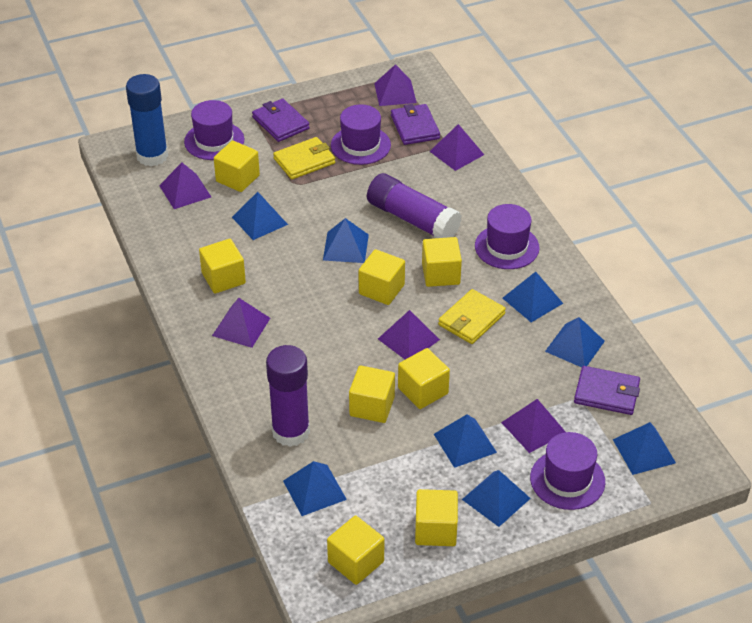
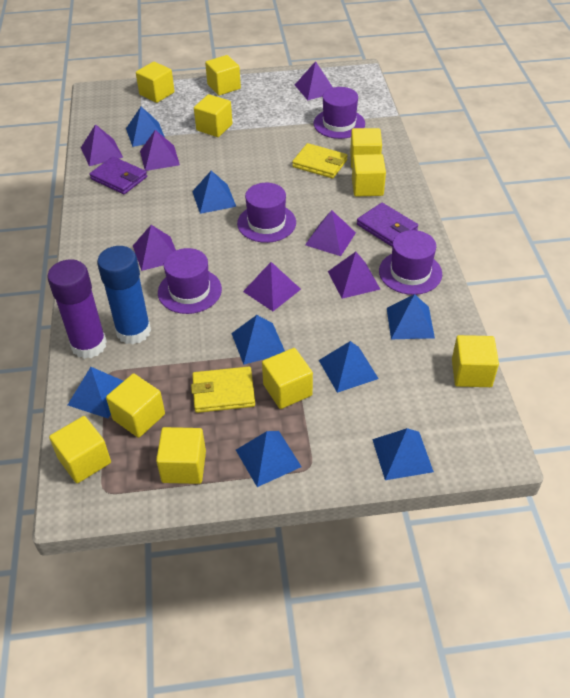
purple glue stick: [266,345,310,447] [367,173,462,238] = 2 -> [47,259,107,359] = 1
purple pyramid: [159,162,211,209] [212,298,270,348] [374,64,417,106] [378,310,440,359] [429,124,484,171] [501,399,566,453] = 6 -> [81,124,123,166] [133,225,176,271] [140,130,180,171] [243,262,301,311] [295,61,333,100] [305,210,356,256] [328,252,380,299] = 7
purple wallet: [252,99,310,142] [391,104,440,145] [574,366,640,415] = 3 -> [90,156,147,194] [357,203,418,247] = 2
yellow cube: [199,239,246,293] [214,140,260,192] [327,516,384,585] [349,365,395,423] [359,249,405,305] [398,348,450,409] [415,489,458,546] [422,237,462,287] = 8 -> [49,416,111,483] [106,374,165,438] [136,62,175,103] [156,427,206,484] [194,94,233,137] [205,55,241,96] [262,348,313,409] [350,128,382,168] [352,154,386,196] [452,335,499,387] = 10

